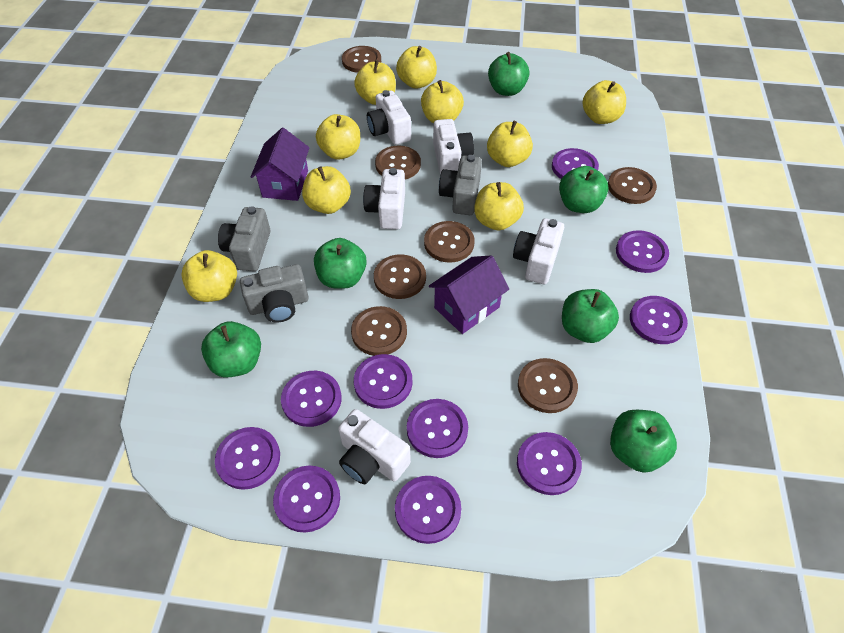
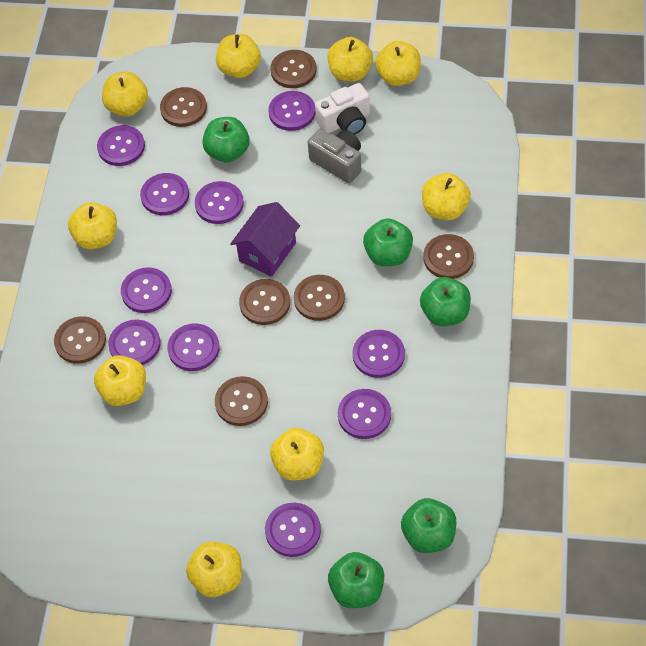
green apple: [201,321,261,378] [314,238,367,289] [488,52,529,96] [559,166,609,213] [562,289,619,343] [610,410,677,473] = 6 -> [202,117,250,163] [328,552,384,608] [363,218,413,266] [401,498,456,553] [420,277,471,326] = 5
grey camera: [218,206,270,271] [240,264,309,323] [439,155,482,215] = 3 -> [308,129,361,183] = 1
purple house: [251,128,310,201] [429,255,509,334] = 2 -> [230,202,300,277] = 1
white camera: [338,409,411,484] [363,168,405,229] [367,90,411,145] [433,119,474,174] [513,218,564,284] = 5 -> [315,83,370,135] = 1

